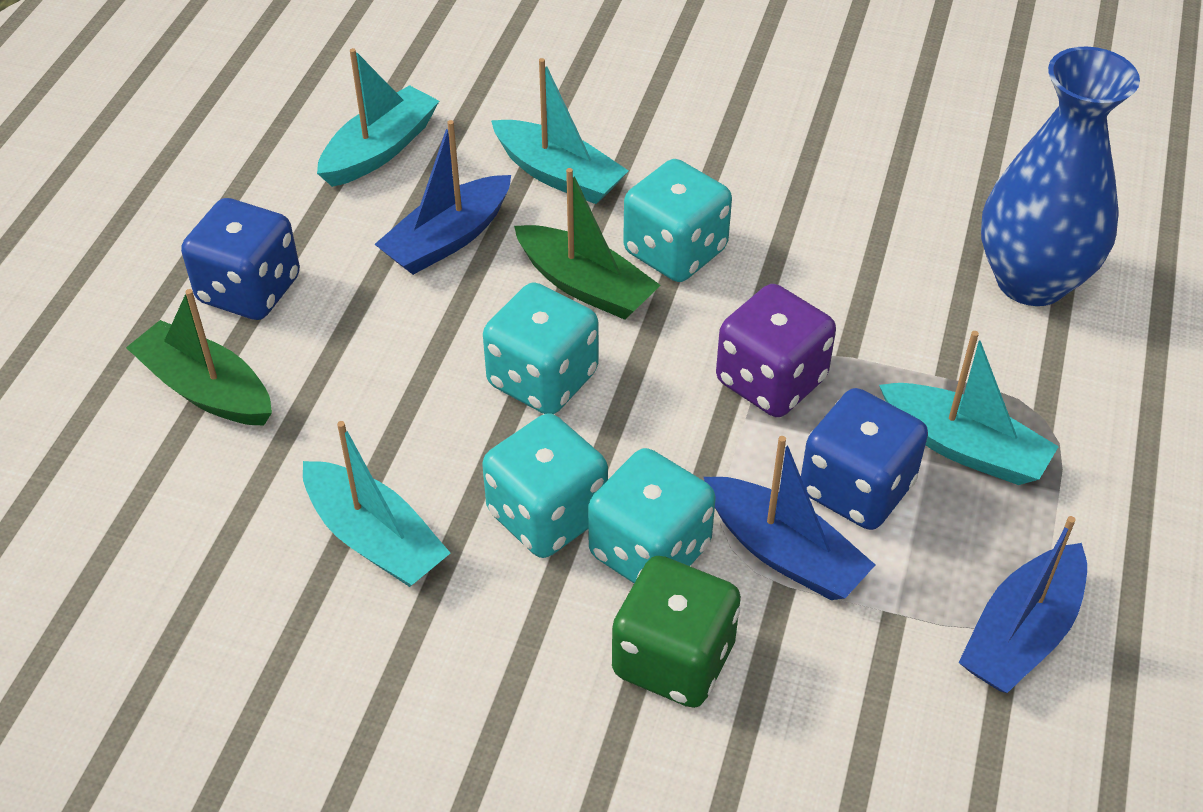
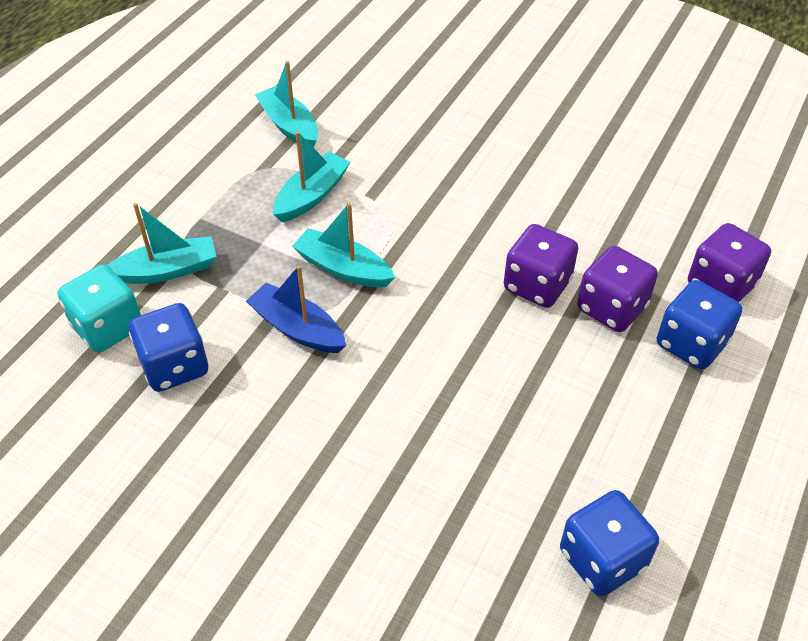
blue boat: [374,120,511,275] [704,436,875,600] [958,516,1087,693] = 3 -> [246,265,346,353] = 1
blue dice: [181,198,300,320] [801,388,928,530] = 2 -> [129,303,208,392] [560,490,659,596] [657,280,742,370] = 3
blue vase: [981,46,1140,306] = 1 -> none = 0
green boat: [126,289,272,426] [514,168,661,320] = 2 -> none = 0
green dice: [612,556,741,708] = 1 -> none = 0
purple dice: [716,284,836,417] = 1 -> [504,224,578,308] [577,246,658,332] [688,223,771,302] = 3
turquoise dice: [482,413,608,558] [483,282,599,414] [588,448,716,583] [623,159,732,282] = 4 -> [58,264,141,353] = 1

